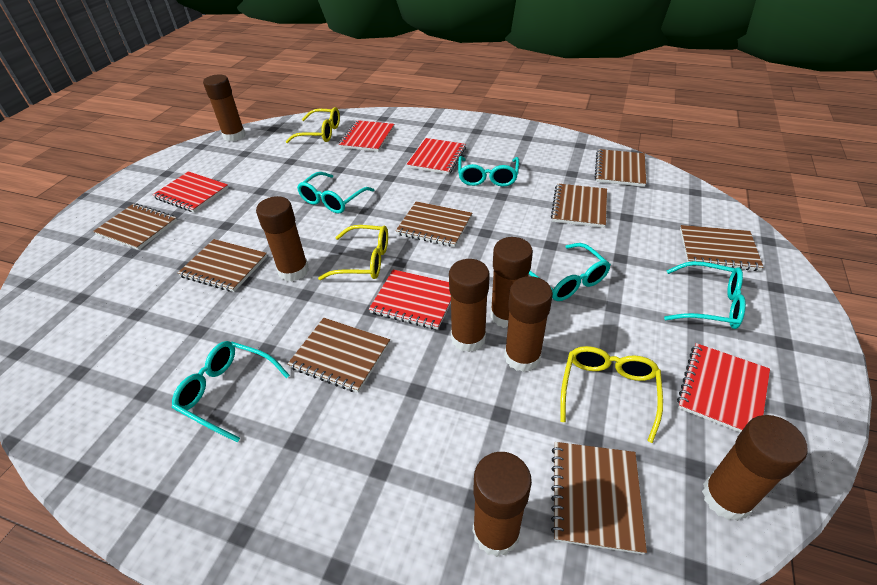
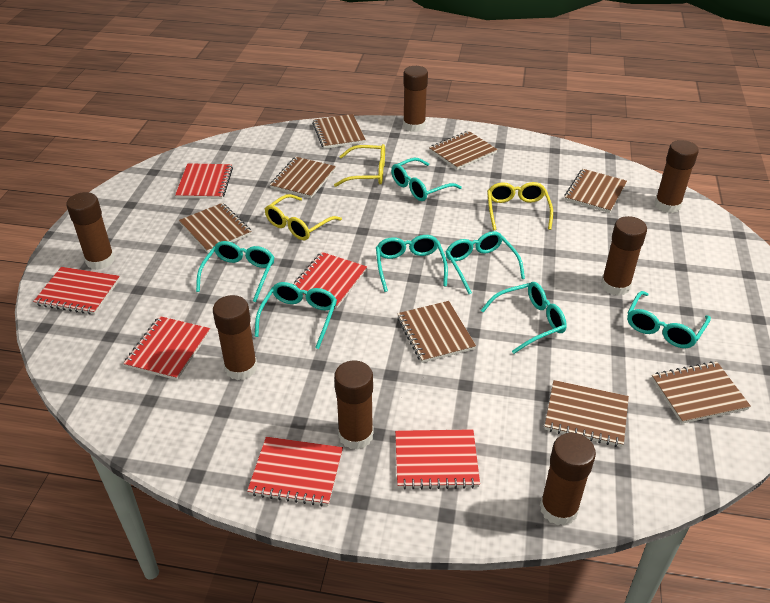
red notebook: [152,171,229,212] [339,120,394,152] [369,269,451,330] [407,138,466,174] [677,343,770,433] = 5 -> [33,267,120,315] [123,316,210,380] [175,163,233,199] [247,437,343,507] [293,252,367,308] [395,429,480,490] = 6
turquoise glasses: [172,341,290,442] [297,172,374,213] [458,156,519,187] [529,243,611,301] [664,261,746,329] = 5 -> [196,241,275,302] [255,282,337,349] [376,235,448,292] [391,158,462,201] [445,231,525,294] [481,282,567,354] [627,291,711,348] = 7

